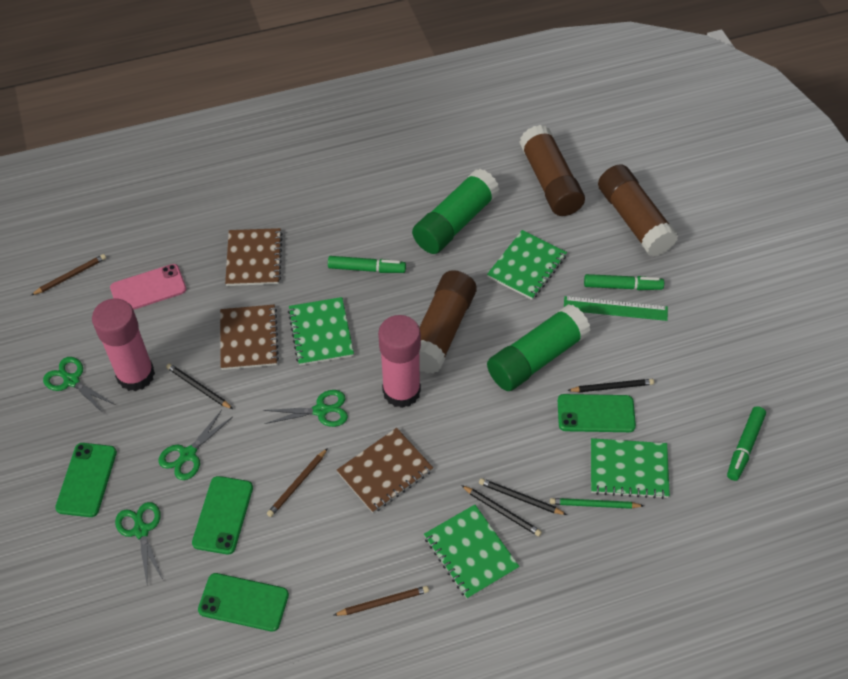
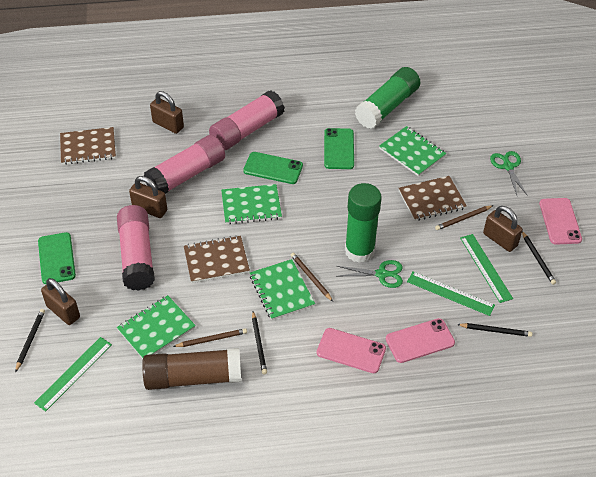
brown glue stick: [419,270,477,374] [519,125,585,216] [598,164,679,257] = 3 -> [142,348,241,390] = 1
brown padlock: none = 0 -> [41,278,80,325] [129,176,167,218] [150,91,184,134] [483,206,523,252] = 4
green marker: [328,256,406,273] [584,274,664,290] [727,406,766,481] = 3 -> none = 0
green pencil: [550,498,644,509] = 1 -> none = 0
green phone: [55,443,117,517] [192,476,253,554] [198,573,289,631] [558,394,636,432] = 4 -> [38,232,76,284] [243,152,303,184] [324,128,354,169] = 3
green ruler: [564,296,668,321] = 1 -> [34,337,112,412] [407,271,495,316] [460,234,513,303] = 3
green scissors: [43,357,116,415] [115,502,163,583] [159,410,232,480] [263,390,348,427] = 4 -> [337,260,403,288] [490,151,528,196] = 2
pink glue stick: [92,299,155,391] [378,315,421,408] = 2 -> [117,205,155,291] [144,135,225,194] [209,90,285,150] = 3
pink phone: [110,264,187,310] = 1 -> [317,328,386,373] [386,318,455,363] [539,198,582,245] = 3

